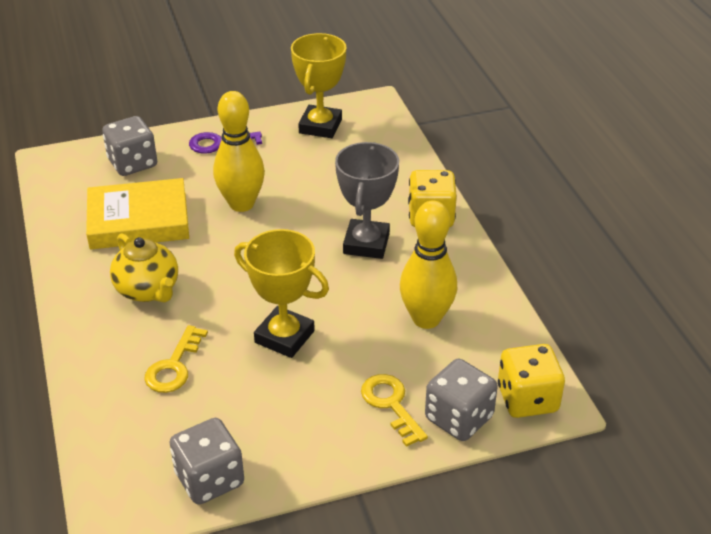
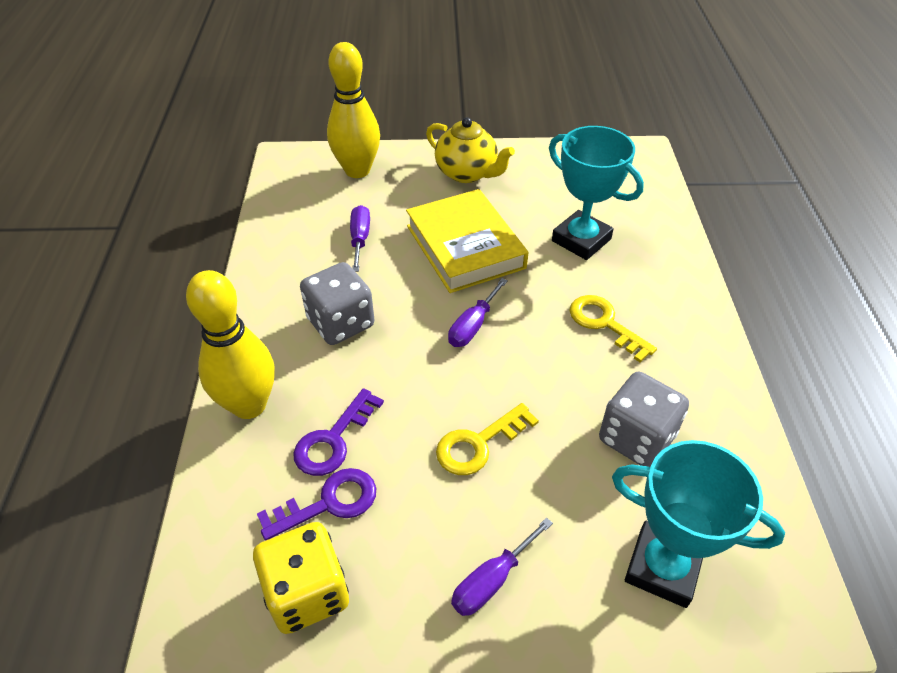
grey dice: [102,116,157,176] [169,418,244,505] [425,359,498,441] = 3 -> [300,262,374,345] [599,372,689,467] = 2
grey trophy: [335,142,399,259] = 1 -> none = 0
purple key: [189,132,262,154] = 1 -> [257,468,376,541] [293,388,384,476] = 2
purple screwdriver: none = 0 -> [350,205,370,272] [448,278,508,347] [451,518,553,616] = 3
turquoise trophy: none = 0 -> [549,126,644,260] [612,440,785,608] = 2
yellow dice: [408,170,457,227] [498,344,565,418] = 2 -> [253,522,349,634] = 1
yellow trophy: [234,229,329,358] [291,33,346,138] = 2 -> none = 0

